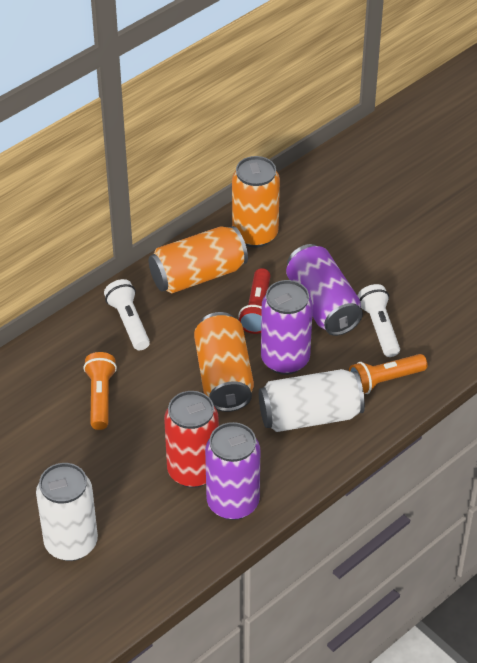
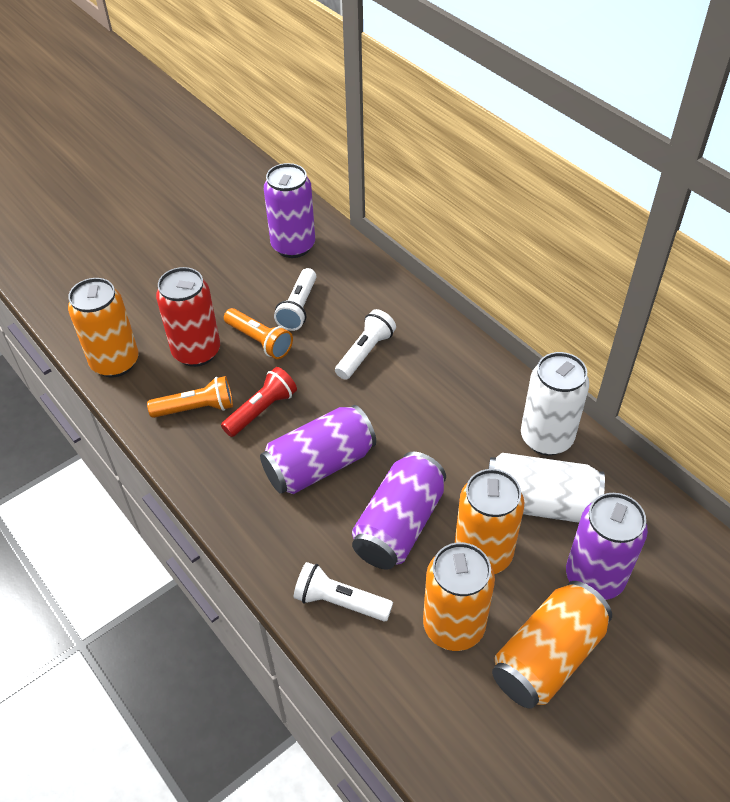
orange can: [149,226,248,293] [194,312,254,412] [232,156,280,248] = 3 -> [68,278,138,377] [423,542,495,651] [455,469,524,574] [492,581,612,709] = 4
purple can: [205,422,260,520] [261,280,313,375] [286,244,363,336] = 3 -> [260,405,376,494] [264,163,315,258] [352,452,446,570] [566,493,648,600] = 4
white flashlight: [104,279,150,350] [357,284,400,357] = 2 -> [274,268,317,331] [294,562,393,621] [335,309,396,380] = 3

